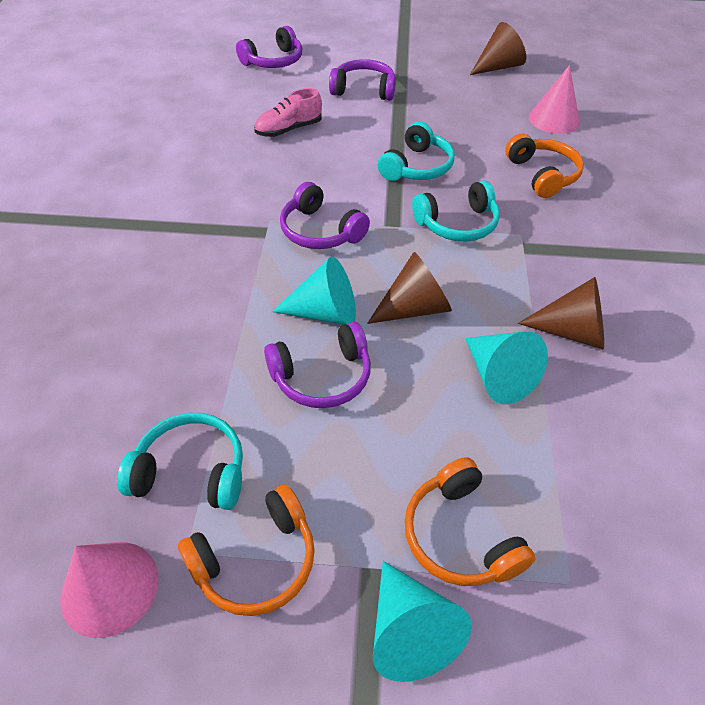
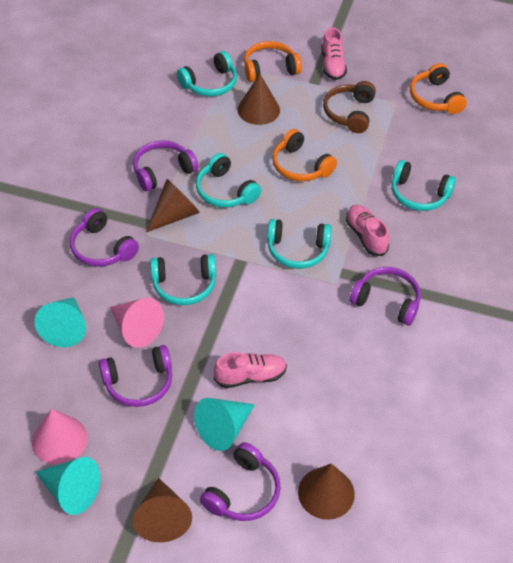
brown cone: [367,252,452,324] [470,22,526,75] [518,277,604,350] = 3 -> [133,478,192,542] [146,179,200,232] [237,74,280,125] [298,463,355,520] = 4
brown headphones: none = 0 -> [323,81,376,133] = 1
pink shoe: [254,88,322,137] = 1 -> [214,352,287,388] [321,27,347,80] [346,205,389,256] = 3
purple headphones: [236,26,302,68] [264,322,371,408] [280,182,370,249] [329,59,396,101] = 4 -> [70,208,139,267] [99,345,172,407] [133,140,198,191] [200,442,281,521] [350,267,421,326] = 5
turquoise headphones: [117,413,243,510] [378,122,455,181] [412,180,500,242] = 3 -> [150,254,216,305] [177,51,237,96] [196,153,261,207] [267,219,332,269] [391,160,456,211] = 5

